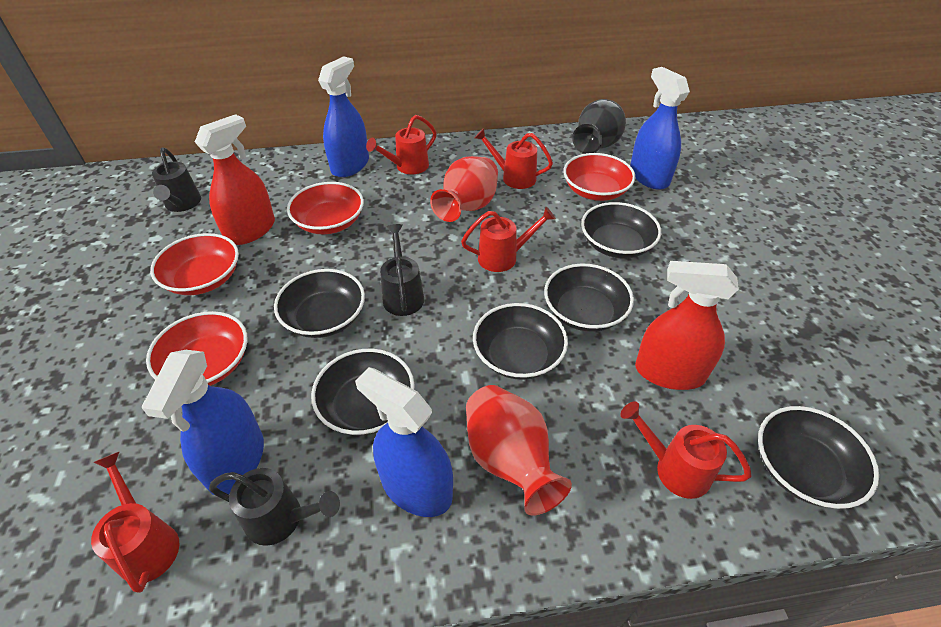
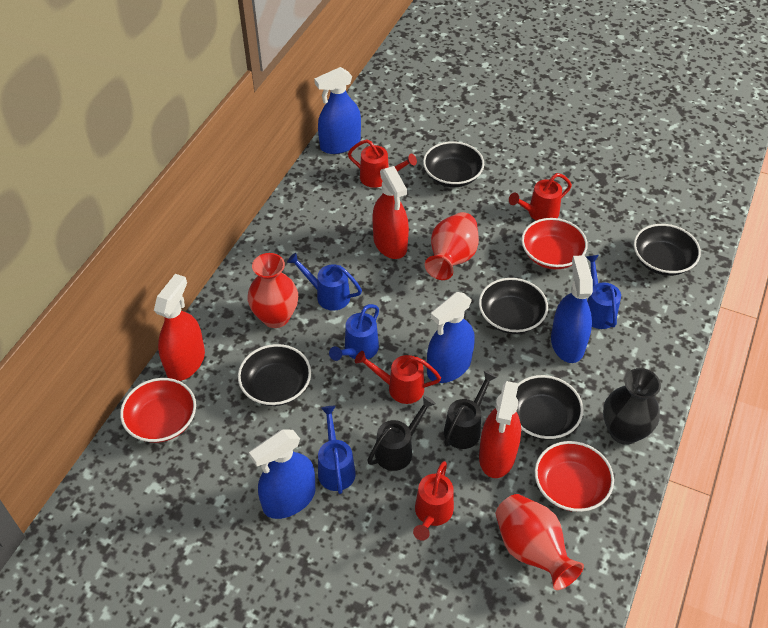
black bowl: [274,269,365,338] [311,349,415,435] [473,303,568,380] [544,263,634,332] [581,202,661,258] [758,406,879,509] = 6 -> [238,344,311,406] [423,141,484,187] [479,278,548,334] [516,375,583,440] [634,224,701,276] = 5
black watering can: [152,148,201,212] [209,468,340,546] [380,224,424,316] = 3 -> [367,396,436,471] [444,371,497,449] = 2
blue watering can: none = 0 -> [287,253,362,311] [318,406,356,494] [329,304,379,361] [586,255,621,329] = 4
red bowl: [146,311,247,386] [150,233,239,295] [287,182,364,234] [563,153,636,201] = 4 -> [120,378,196,443] [521,218,588,269] [535,441,614,512] = 3
red spray bottle: [195,114,275,245] [635,261,739,390] = 2 -> [154,274,205,381] [373,166,409,259] [479,381,521,478] = 3
red vase: [430,156,498,222] [466,385,572,516] = 2 -> [247,253,298,328] [425,212,479,280] [496,494,584,590] = 3
red watering can: [91,451,179,593] [366,115,437,175] [461,207,556,272] [475,128,553,189] [620,401,752,499] = 5 -> [348,139,417,188] [355,351,441,404] [413,461,454,541] [509,173,572,221] = 4

